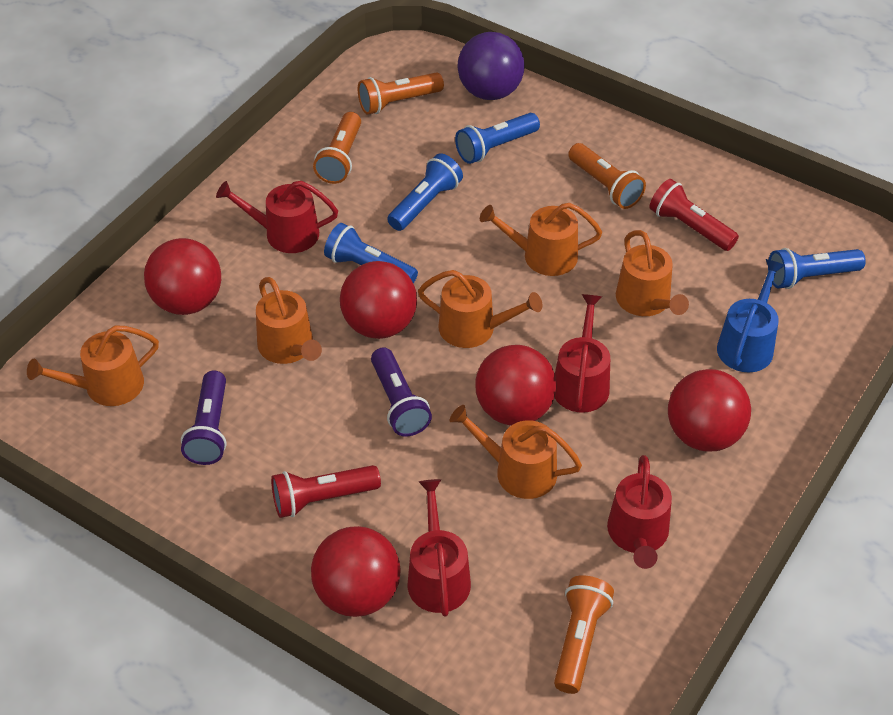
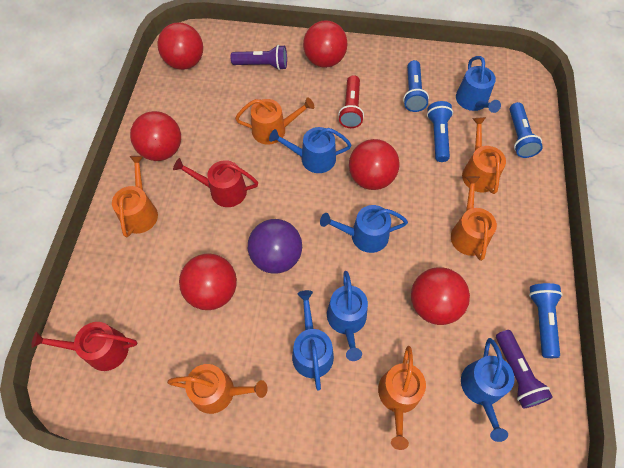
blue watering can: [717,259,785,373] = 1 -> [269,127,352,173] [292,290,334,391] [320,205,408,253] [327,271,368,361] [456,56,501,113] [461,338,515,442] = 6
orange flashlight: [313,112,361,184] [358,73,444,115] [554,575,614,694] [568,143,646,209] = 4 -> none = 0
red ball: [144,238,221,315] [311,526,401,617] [340,261,417,339] [475,345,556,426] [668,369,751,452] = 5 -> [130,111,181,161] [158,22,203,70] [179,254,237,310] [303,20,348,68] [349,139,400,190] [411,267,470,325] = 6
red flashlight: [271,465,381,518] [649,179,739,251] = 2 -> [338,75,364,128] = 1
red watering can: [216,181,338,253] [408,479,471,617] [555,294,610,413] [607,455,672,569] = 4 -> [31,322,137,371] [173,158,258,207] = 2

